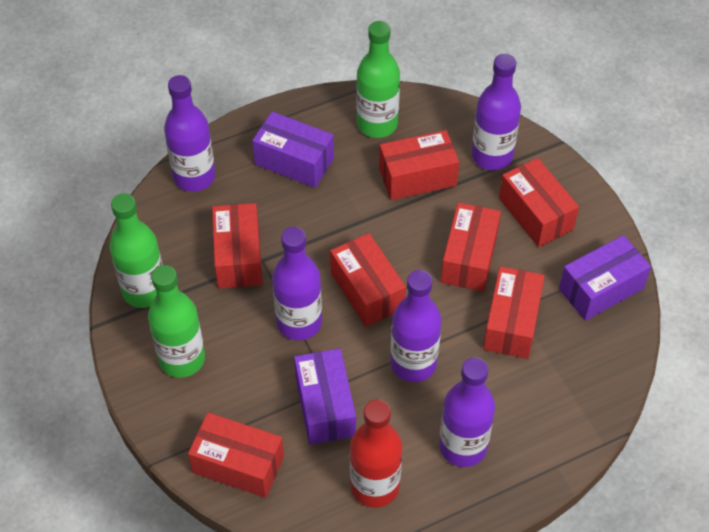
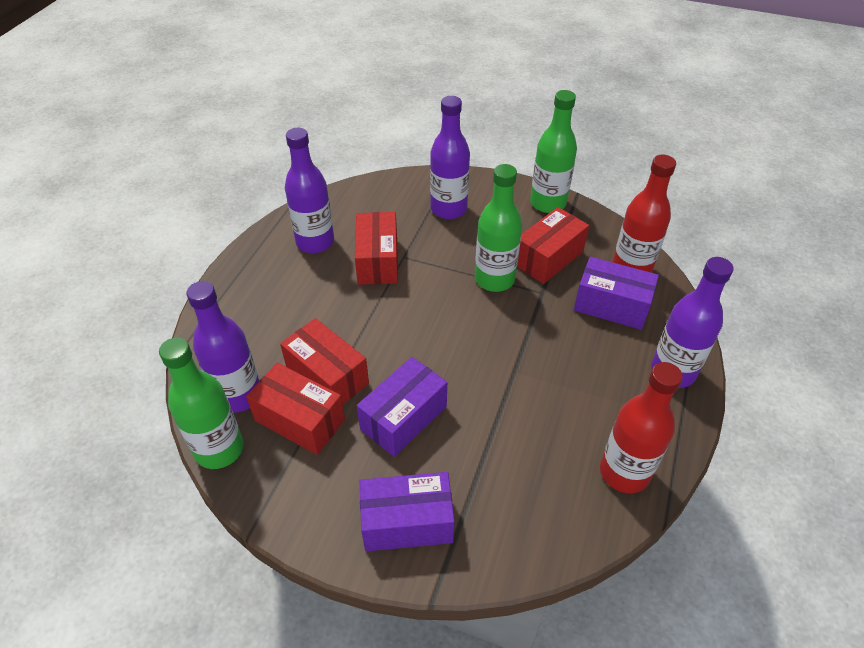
purple bottle: [164,75,215,192] [272,227,322,341] [390,270,441,382] [439,357,495,467] [471,54,521,170] = 5 -> [186,281,259,413] [285,128,334,253] [430,96,470,219] [651,257,734,388] = 4
red bottle: [350,399,402,508] = 1 -> [600,362,683,493] [612,155,676,273] = 2
red box: [188,412,284,498] [212,203,262,289] [330,233,406,327] [379,130,459,200] [441,202,501,292] [483,266,545,359] [499,158,579,247] = 7 -> [246,363,345,455] [280,318,369,404] [355,212,398,285] [517,207,589,284] = 4

